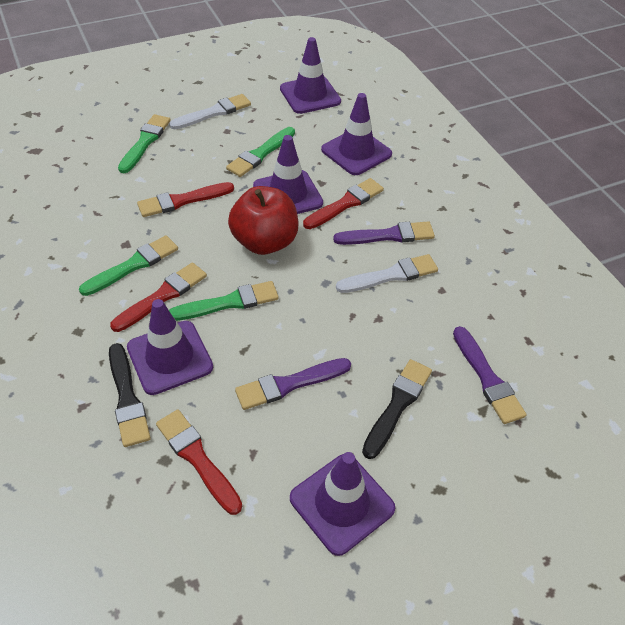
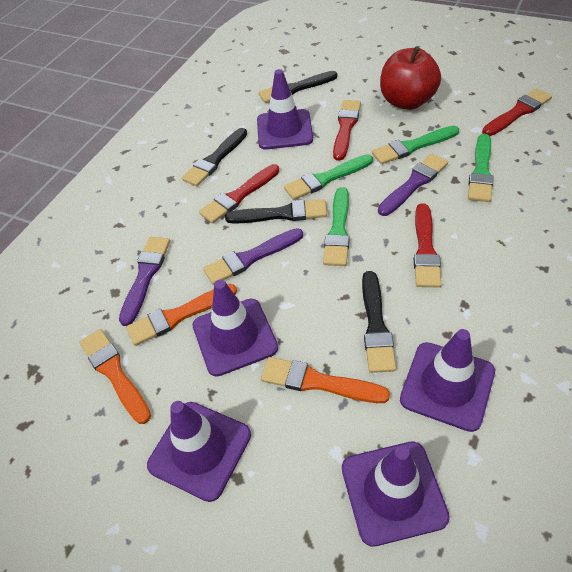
black brush: [109,343,151,447] [362,359,432,459] = 2 -> [182,128,247,186] [225,199,327,224] [259,71,338,103] [362,271,396,373] = 4
orange brush: none = 0 -> [79,329,151,424] [126,284,237,346] [261,357,390,403] = 3
white brush: [169,94,251,130] [336,254,438,293] = 2 -> none = 0

